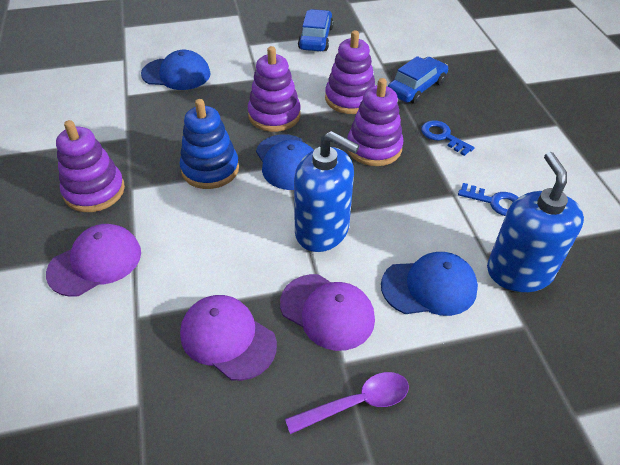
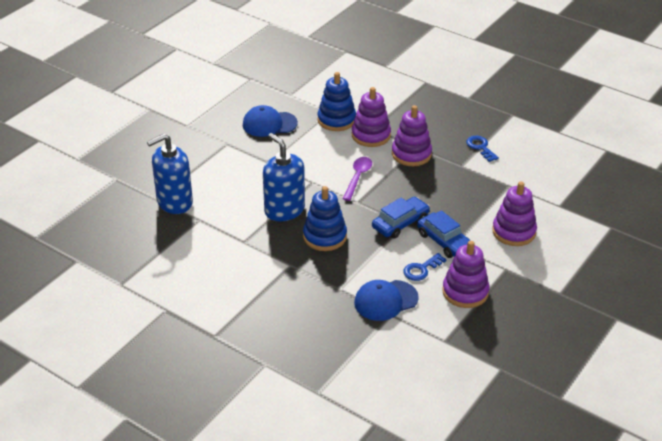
blue cap: [141,50,211,90] [256,134,314,190] [381,252,478,316] = 3 -> [243,105,298,137] [354,280,419,321] = 2
blue stacking toy: [179,99,239,189] = 1 -> [303,186,347,251] [318,72,356,131] = 2
purple cap: [46,224,141,297] [180,295,277,381] [280,274,375,351] = 3 -> none = 0

